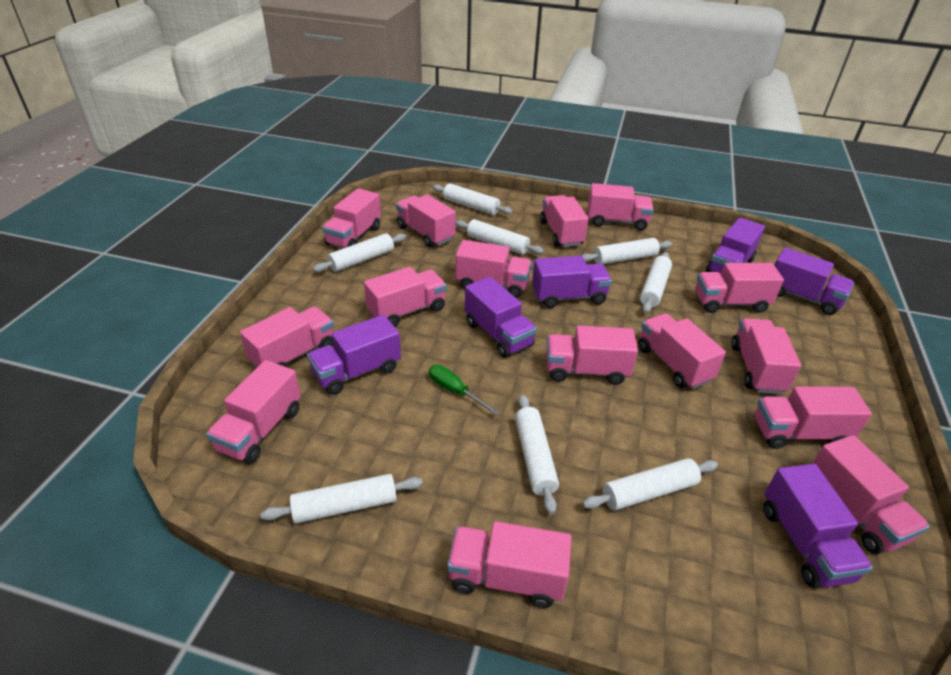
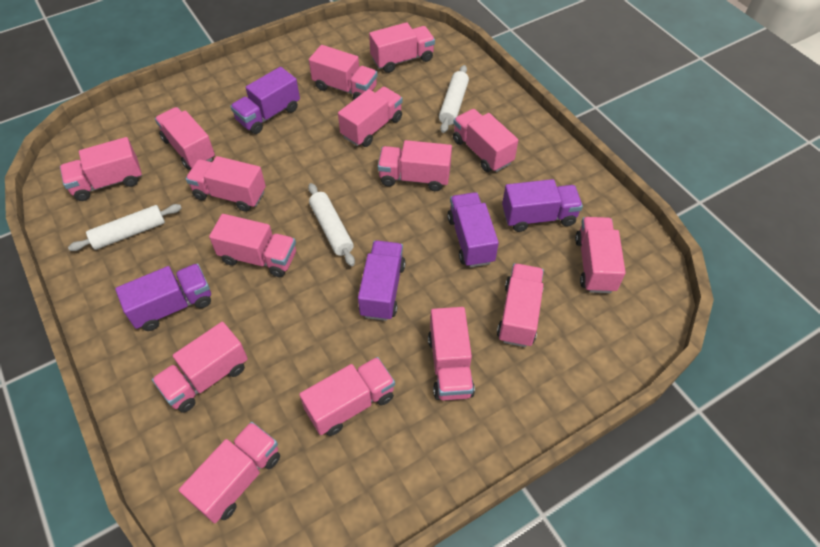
green screwdriver: [429,365,499,415] = 1 -> none = 0
purple truck: [307,315,401,395] [465,277,537,358] [532,256,612,308] [706,218,765,274] [763,464,873,588] [774,248,854,315] = 6 -> [115,263,211,331] [230,67,300,134] [358,240,406,321] [447,192,499,267] [502,179,583,232] = 5
white rolling pin: [261,474,423,524] [313,233,406,272] [433,183,513,215] [456,219,544,255] [515,395,559,514] [582,238,672,264] [582,458,718,511] [640,252,672,313] = 8 -> [68,204,181,251] [308,183,355,266] [439,65,469,133] = 3

